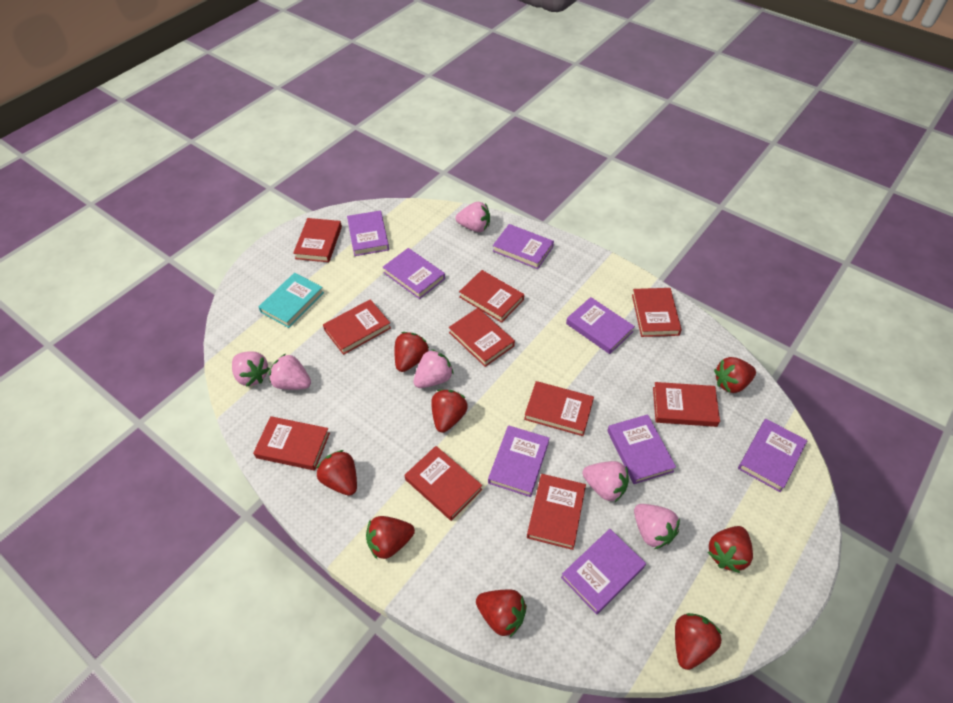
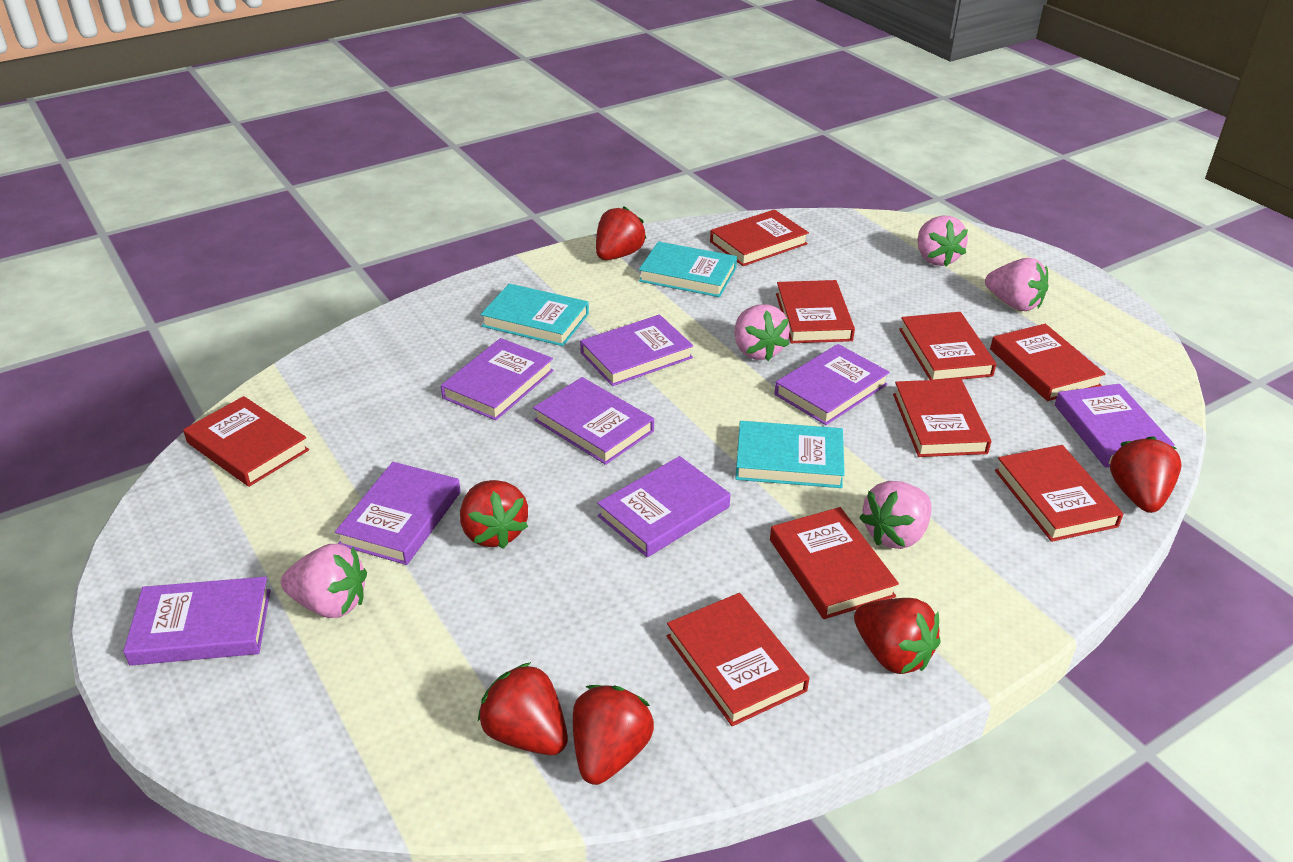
pink strawberry: [232,351,270,387] [269,354,311,390] [413,349,453,388] [456,202,490,232] [582,461,629,502] [634,504,680,549] = 6 -> [281,544,367,618] [735,304,790,361] [859,481,932,549] [918,215,968,266] [985,258,1048,311] = 5
red book: [253,416,330,470] [293,218,342,262] [323,299,391,355] [404,446,482,521] [449,308,515,367] [459,270,524,323] [524,381,594,436] [527,474,586,550] [632,288,682,337] [653,382,720,427] = 10 -> [183,396,309,487] [667,593,809,726] [710,209,809,266] [770,507,899,619] [776,280,855,343] [893,379,991,457] [899,312,996,380] [990,324,1106,401] [995,445,1123,542] = 9
red strawberry: [316,450,357,496] [366,516,415,560] [394,332,429,372] [431,389,468,433] [476,590,527,637] [675,613,722,670] [708,526,753,573] [714,357,756,393] = 8 -> [460,480,528,549] [478,662,568,755] [573,685,654,785] [596,206,646,260] [854,598,941,674] [1110,436,1182,513] = 6
turquoise book: [259,273,324,328] = 1 -> [481,283,589,346] [639,241,737,297] [735,421,845,488] = 3

